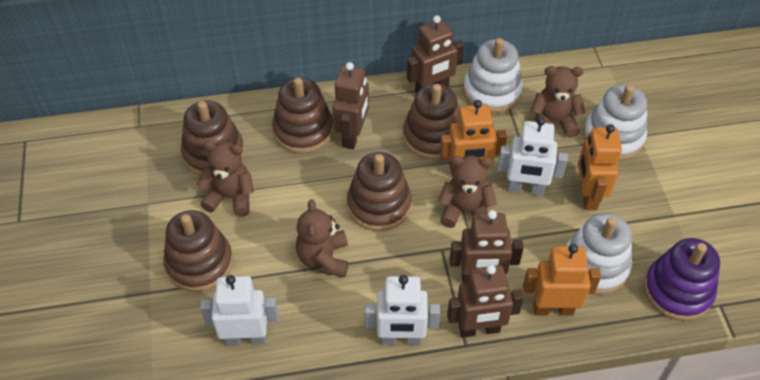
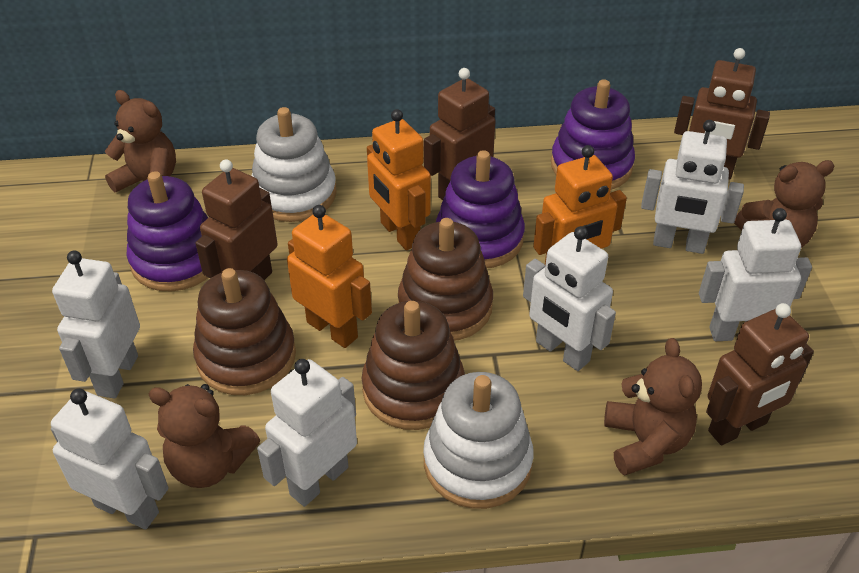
brown stacking toy: [163,210,233,292] [181,101,244,175] [272,78,333,153] [347,152,412,231] [403,84,460,160] = 5 -> [193,268,296,395] [362,301,465,430] [398,218,493,341] = 3
purple stacking toy: [644,238,720,321] = 1 -> [127,171,209,292] [436,150,525,268] [551,79,635,190] = 3
white robot: [200,275,278,346] [365,275,440,345] [498,117,568,196] = 3 -> [51,388,169,529] [52,251,140,398] [257,359,357,507] [523,226,616,371] [641,120,744,254] [699,208,812,341] = 6
white stacking toy: [463,38,523,113] [566,213,632,295] [583,85,647,161] = 3 -> [252,107,337,222] [423,372,534,509] = 2

